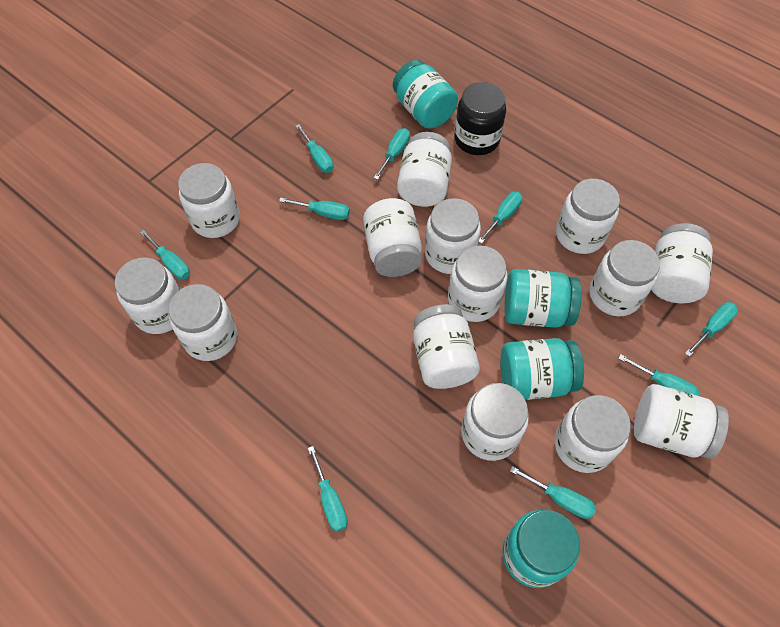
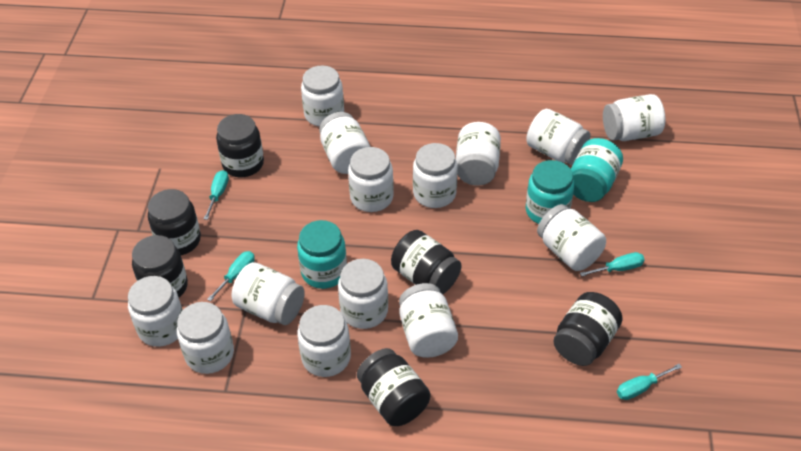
black jar: [454,82,506,155] = 1 -> [132,235,188,298] [148,189,201,255] [216,114,264,177] [357,348,431,426] [391,230,461,294] [553,292,623,366] = 6
turquoise jar: [393,60,458,129] [500,338,584,400] [502,510,580,588] [504,269,581,328] = 4 -> [297,220,347,289] [526,160,574,224] [571,138,623,202] = 3
turquoise screwdriver: [140,230,190,280] [279,197,350,220] [295,124,333,173] [308,446,348,532] [374,128,410,180] [479,192,523,244] [510,466,596,519] [618,354,700,396] [685,302,738,357] = 9 -> [204,170,229,220] [207,251,255,301] [580,252,645,277] [617,364,682,400] = 4

